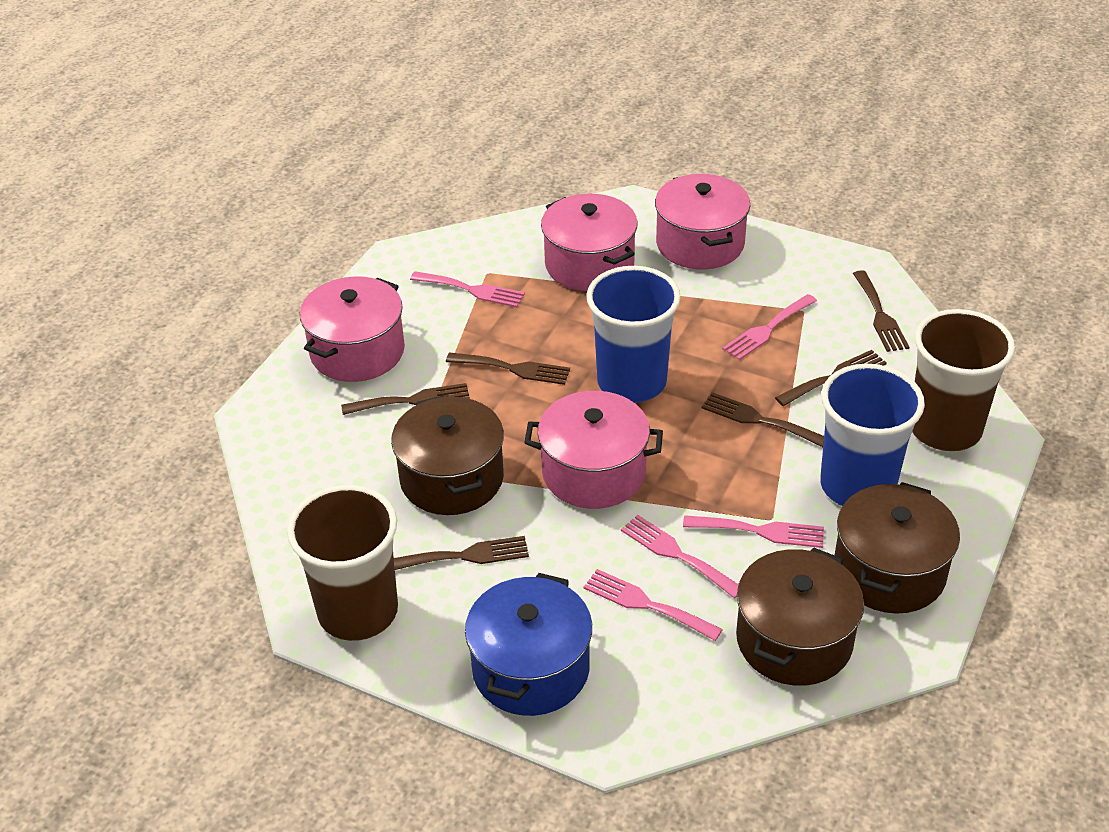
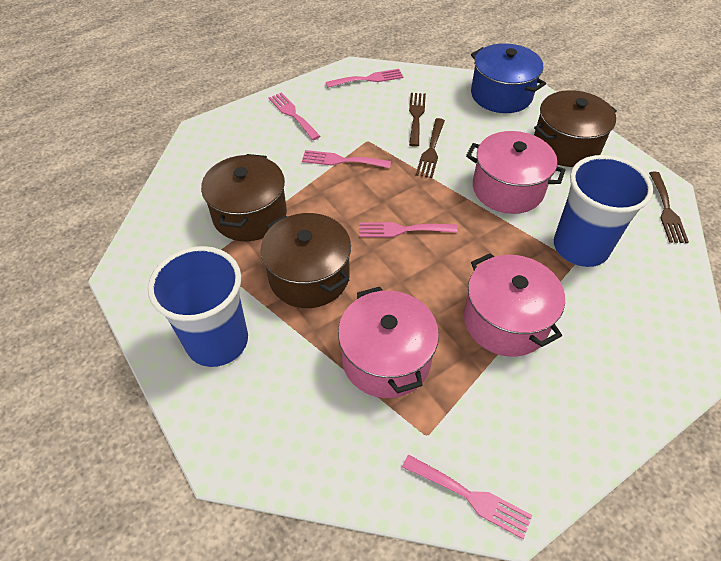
brown cup: [287,485,398,641] [912,309,1015,451] = 2 -> none = 0
brown fork: [341,383,470,415] [394,536,529,570] [446,352,570,385] [701,392,824,447] [775,350,887,406] [853,270,909,352] = 6 -> [409,93,426,147] [416,118,445,178] [649,172,689,243] = 3
pink pot: [300,277,405,382] [524,391,663,509] [541,194,638,291] [655,174,750,269] = 4 -> [338,287,439,398] [464,253,565,357] [466,131,565,214] = 3

